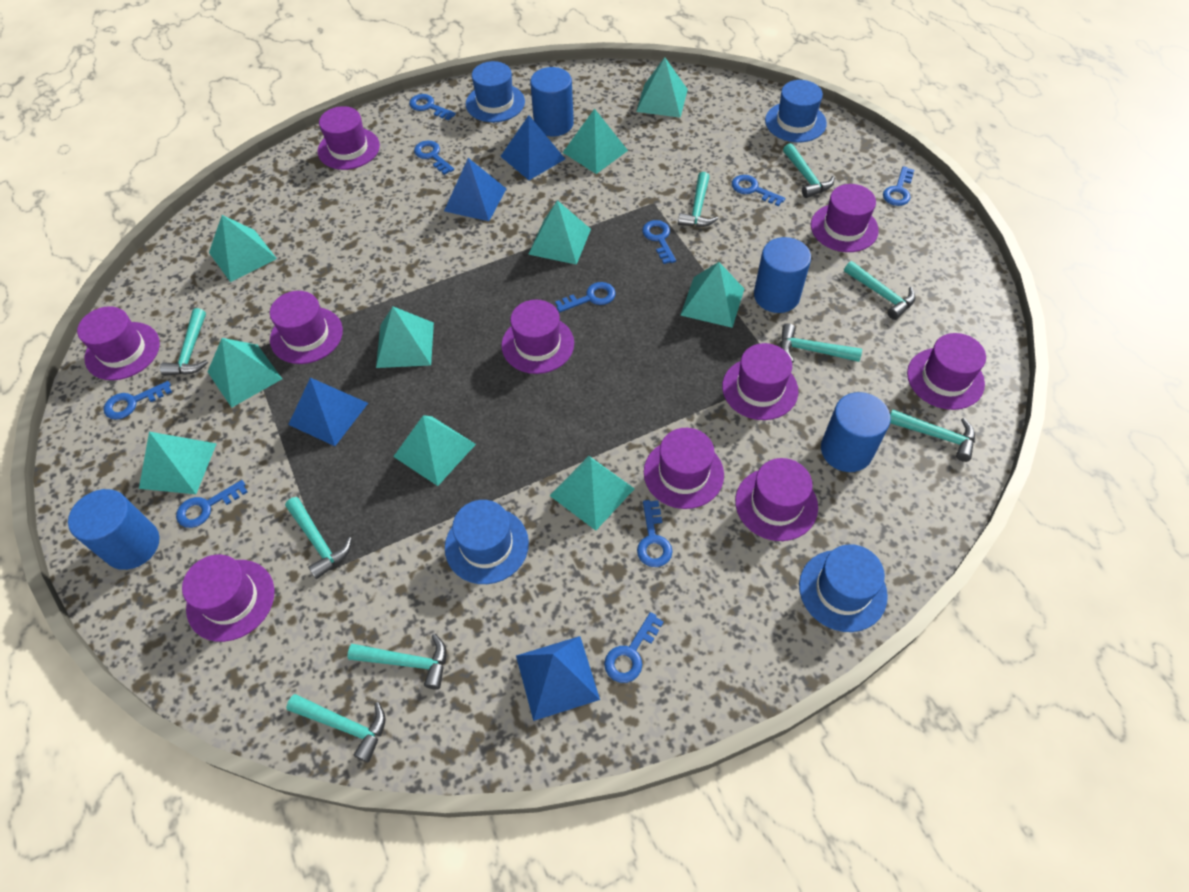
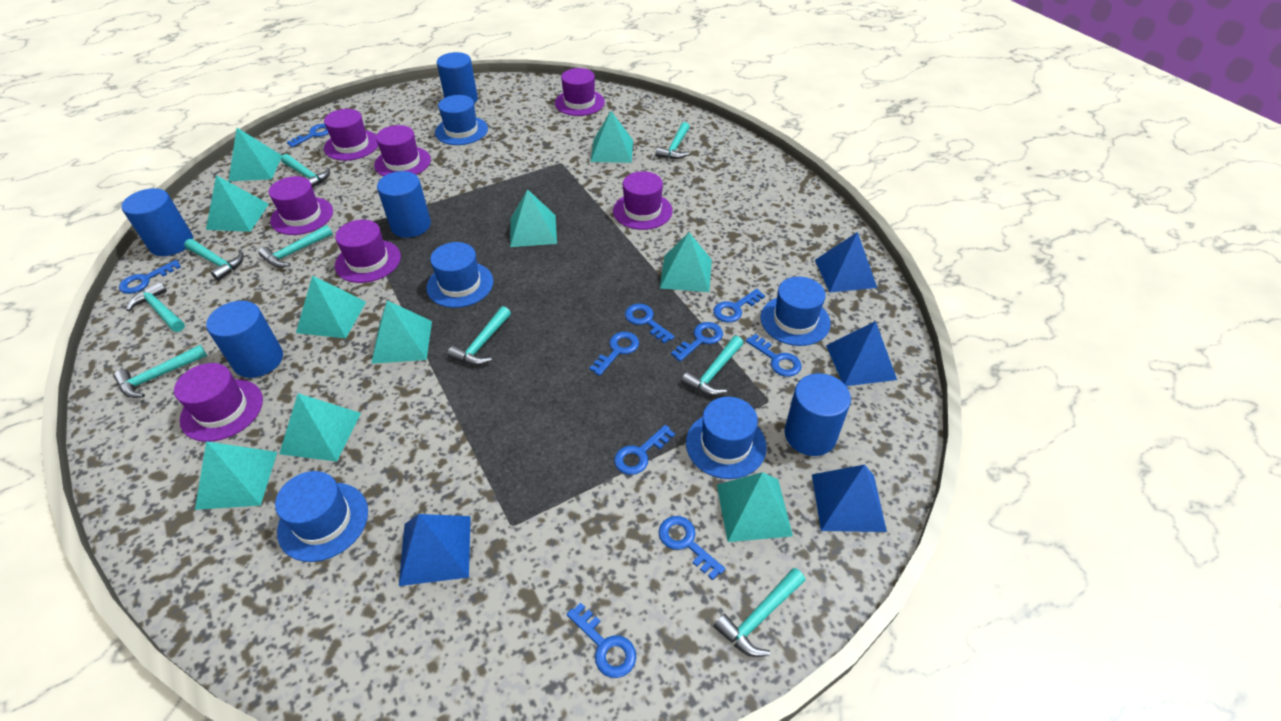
blue cylinder: [68,489,159,570] [530,67,574,136] [754,237,811,313] [821,392,891,472] = 4 -> [121,188,193,256] [206,301,283,378] [377,171,431,238] [437,52,478,104] [785,373,851,456] = 5
blue hat: [445,500,529,584] [466,61,525,122] [765,80,827,142] [799,544,888,632] = 4 -> [275,471,368,562] [426,242,494,308] [435,95,488,145] [686,397,767,479] [761,277,831,346] = 5
purple hat: [77,306,160,380] [182,555,274,642] [270,291,343,364] [318,106,380,170] [501,300,574,374] [644,428,724,509] [722,343,798,420] [735,458,818,541] [811,184,879,252] [907,333,986,410] = 10 -> [174,363,263,442] [269,176,333,235] [324,109,378,161] [335,220,401,283] [374,125,431,177] [555,68,605,116] [613,171,672,230] = 7

